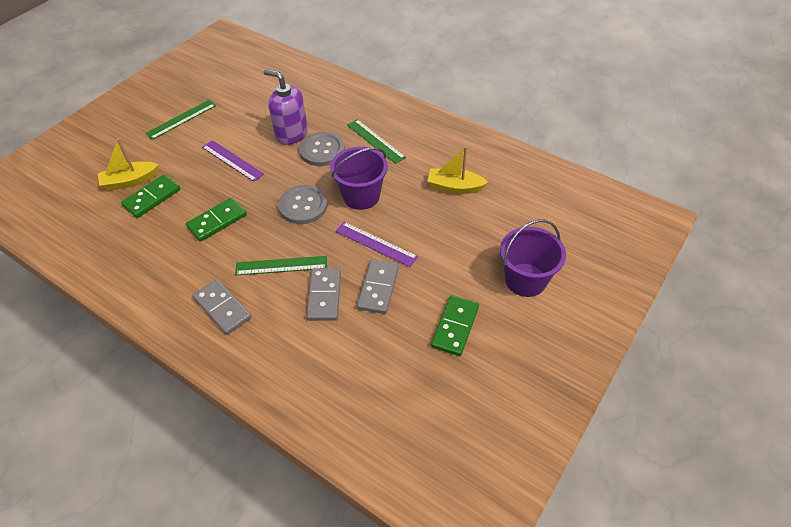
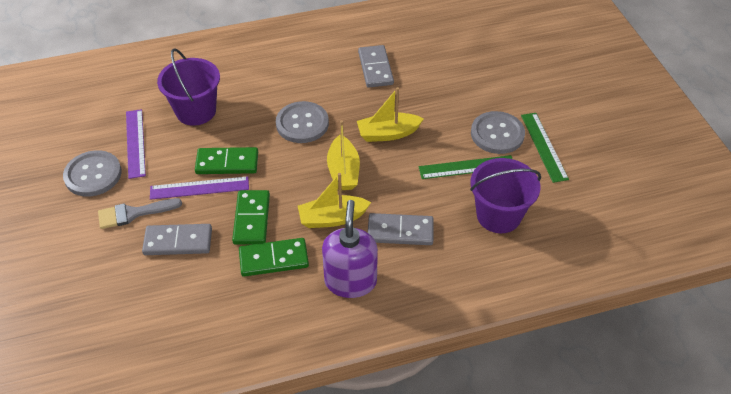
green ruler: [145,100,216,140] [235,256,327,276] [347,119,406,164] = 3 -> [418,155,512,179] [521,113,569,183] = 2
grey brush: none = 0 -> [98,198,182,229] = 1
grey button: [278,185,328,224] [299,132,345,166] = 2 -> [63,150,122,197] [276,101,329,143] [471,111,525,154] = 3
yellow boat: [98,138,159,191] [427,146,488,194] = 2 -> [298,173,371,228] [327,120,360,190] [357,87,424,142] = 3

